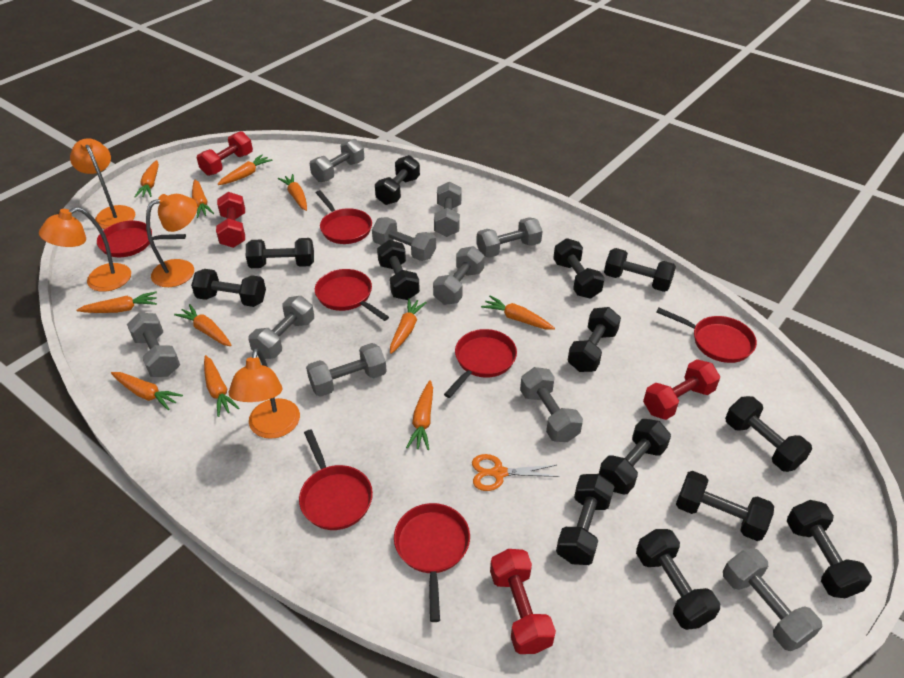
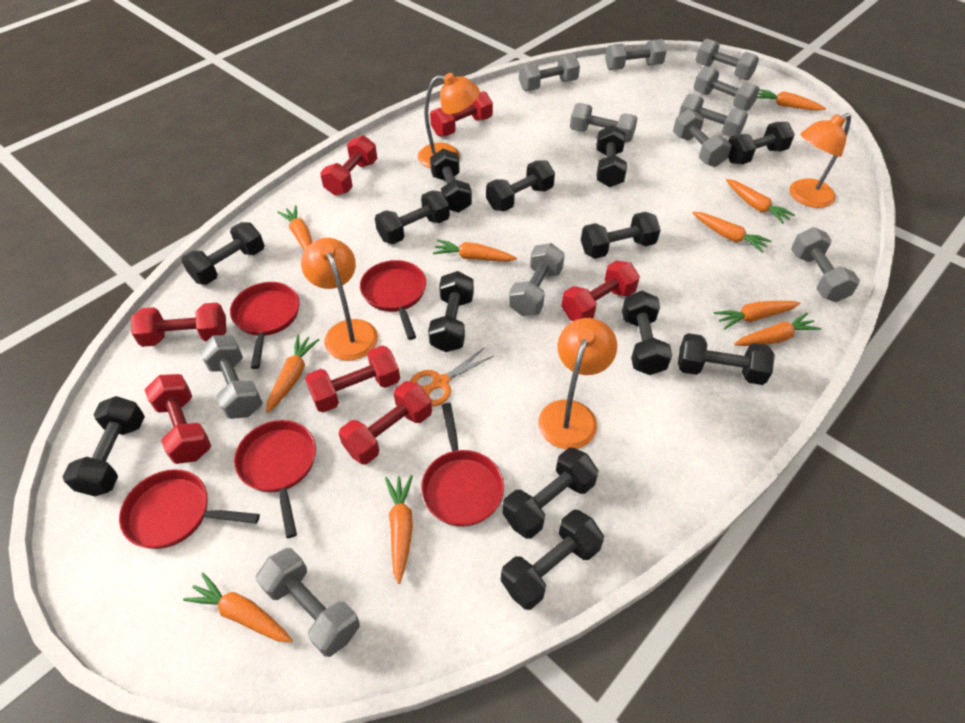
grey dumbbell: [127,313,180,377] [248,296,314,359] [306,343,387,397] [310,139,364,182] [372,217,436,261] [433,246,485,305] [434,181,462,237] [476,217,542,258] [520,367,583,442] [723,548,822,651] = 10 -> [199,335,263,419] [256,548,360,657] [509,243,565,316] [519,54,580,91] [570,103,638,143] [605,39,667,70] [673,109,732,167] [679,94,748,137] [693,66,760,111] [696,39,759,80] [791,227,860,302] = 11
orange carrot: [76,292,157,313] [111,372,183,411] [135,160,159,198] [174,304,232,346] [192,180,214,218] [204,355,239,417] [217,154,272,185] [278,174,307,211] [390,298,427,354] [406,380,433,450] [481,296,555,330] = 11 -> [183,573,293,643] [266,335,319,413] [277,205,312,251] [385,475,413,584] [433,239,517,262] [693,212,772,253] [714,301,801,329] [726,179,795,224] [734,313,821,346] [757,89,826,111] = 10
red dumbbell: [196,131,253,176] [216,192,245,248] [490,549,556,654] [643,359,720,420] = 4 -> [131,303,226,347] [145,374,211,464] [305,346,400,413] [320,135,377,196] [338,381,432,464] [430,91,493,137] [561,260,640,321] = 7
red pan: [97,221,186,257] [299,429,373,530] [315,269,389,321] [316,190,372,244] [394,503,470,622] [444,329,517,398] [656,308,757,363] = 7 -> [119,469,260,549] [230,282,299,369] [234,420,316,538] [360,260,426,340] [421,403,504,527] = 5

